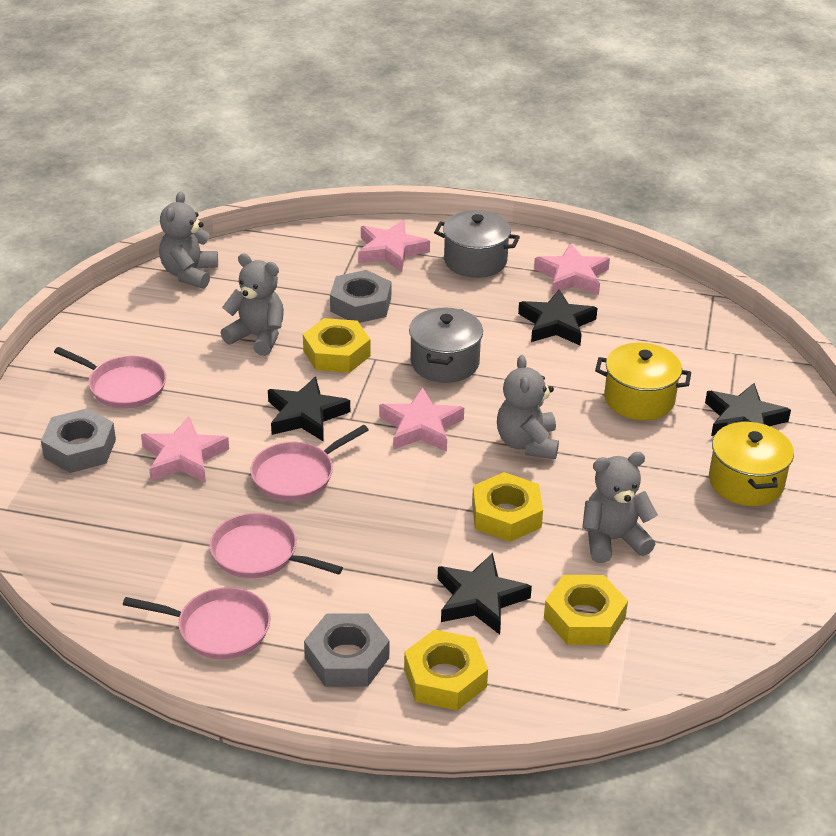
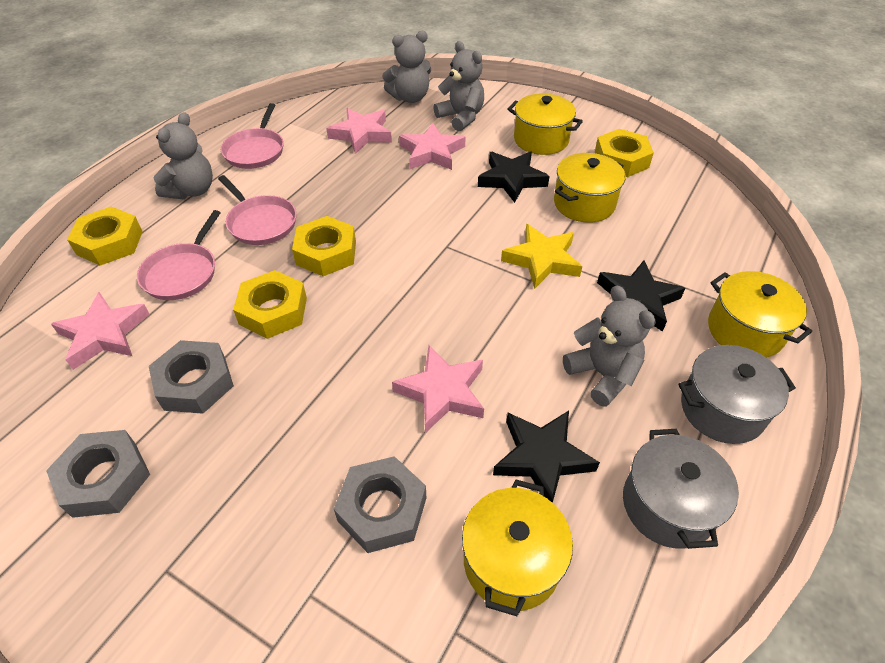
black star: [268,376,350,442] [438,553,532,635] [518,289,598,345] [705,383,791,436] = 4 -> [478,151,550,203] [493,411,600,503] [597,260,685,332] = 3
pink pan: [54,347,166,409] [123,587,270,659] [209,513,343,578] [251,425,368,501] = 4 -> [137,210,221,300] [218,175,297,245] [221,103,284,169] = 3
yellow pot: [595,342,691,420] [709,421,794,506] = 2 -> [462,480,573,616] [507,93,583,155] [554,153,626,223] [708,271,812,358] = 4
yellow star: none = 0 -> [501,224,582,289] = 1

